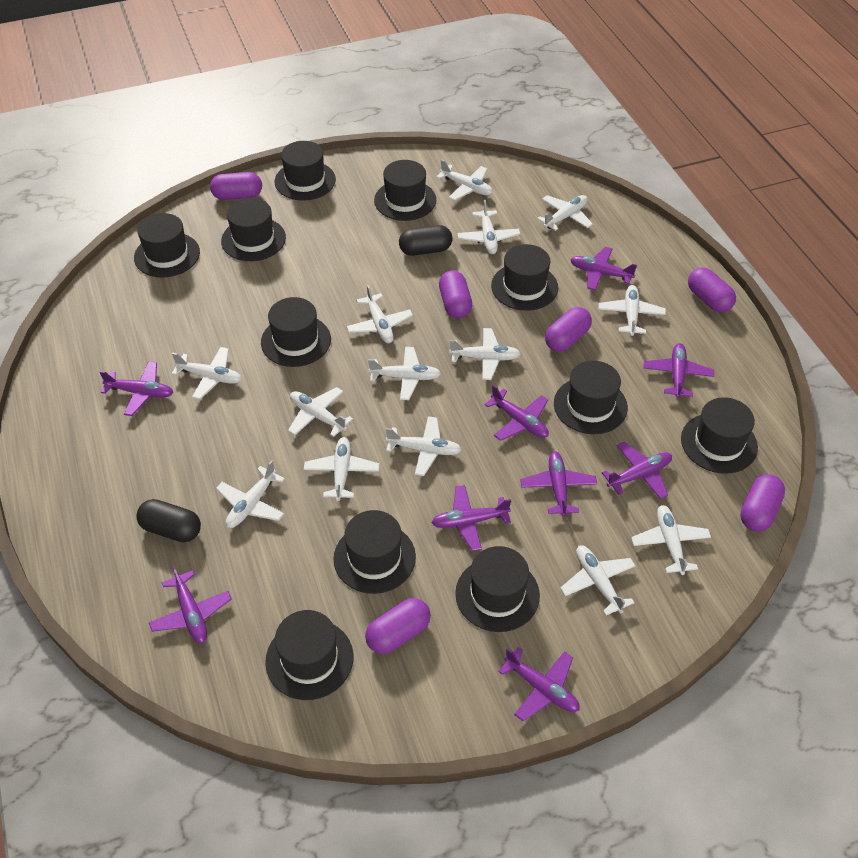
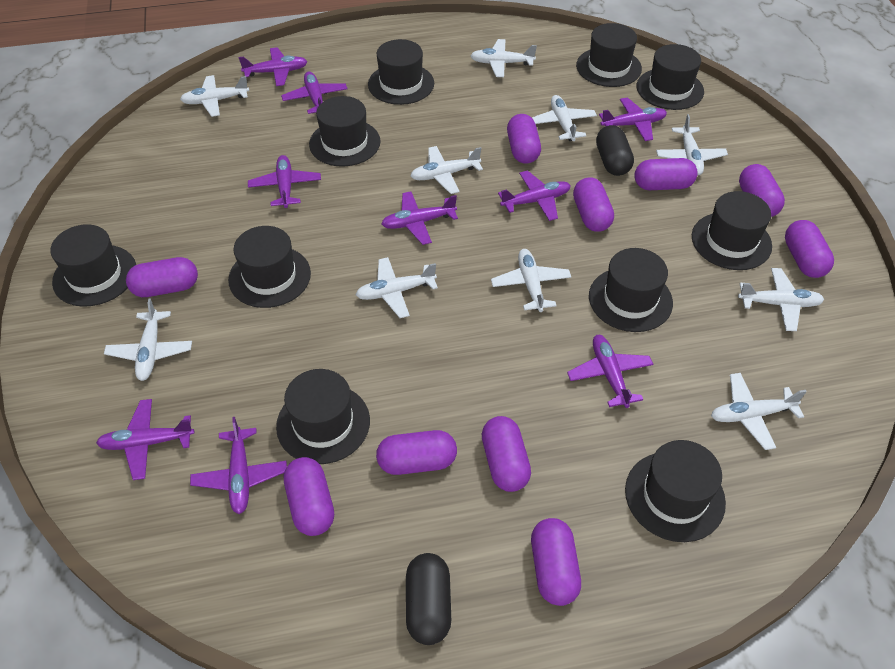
black hat: [134,213,200,278] [221,198,286,261] [261,297,331,367] [265,610,354,700] [275,141,336,201] [334,510,416,594] [374,160,436,221] [455,546,540,632] [491,244,558,311] [554,361,628,434] [681,397,758,474] = 11 -> [50,224,136,307] [228,226,311,308] [276,369,370,464] [309,96,381,166] [368,39,434,105] [576,23,642,87] [589,248,673,332] [625,440,726,542] [637,44,704,110] [692,191,772,270] = 10
purple capsule: [210,172,262,200] [365,598,431,654] [439,270,472,318] [545,307,592,352] [688,267,736,312] [740,474,785,531] = 6 -> [126,257,198,297] [284,457,334,536] [376,430,457,475] [482,416,531,492] [507,114,541,164] [531,518,581,606] [573,177,614,232] [634,158,698,190] [739,164,785,217] [785,220,834,278] = 10
white plane: [172,347,242,400] [216,460,285,528] [288,387,353,437] [304,437,379,501] [346,285,413,343] [368,347,441,400] [386,416,462,476] [436,159,493,201] [449,328,521,380] [457,200,520,254] [537,195,593,231] [560,545,636,615] [599,285,666,336] [631,505,711,575] = 14 -> [104,298,192,381] [180,75,249,117] [356,257,438,318] [410,146,483,194] [470,39,537,77] [491,249,571,312] [532,95,597,141] [656,114,728,176] [711,373,807,450] [738,268,824,331] = 10

